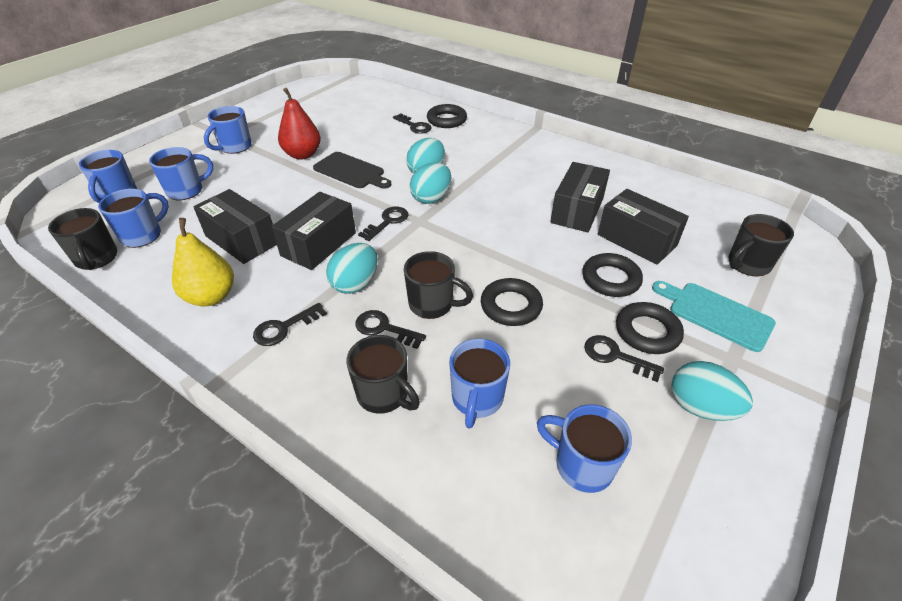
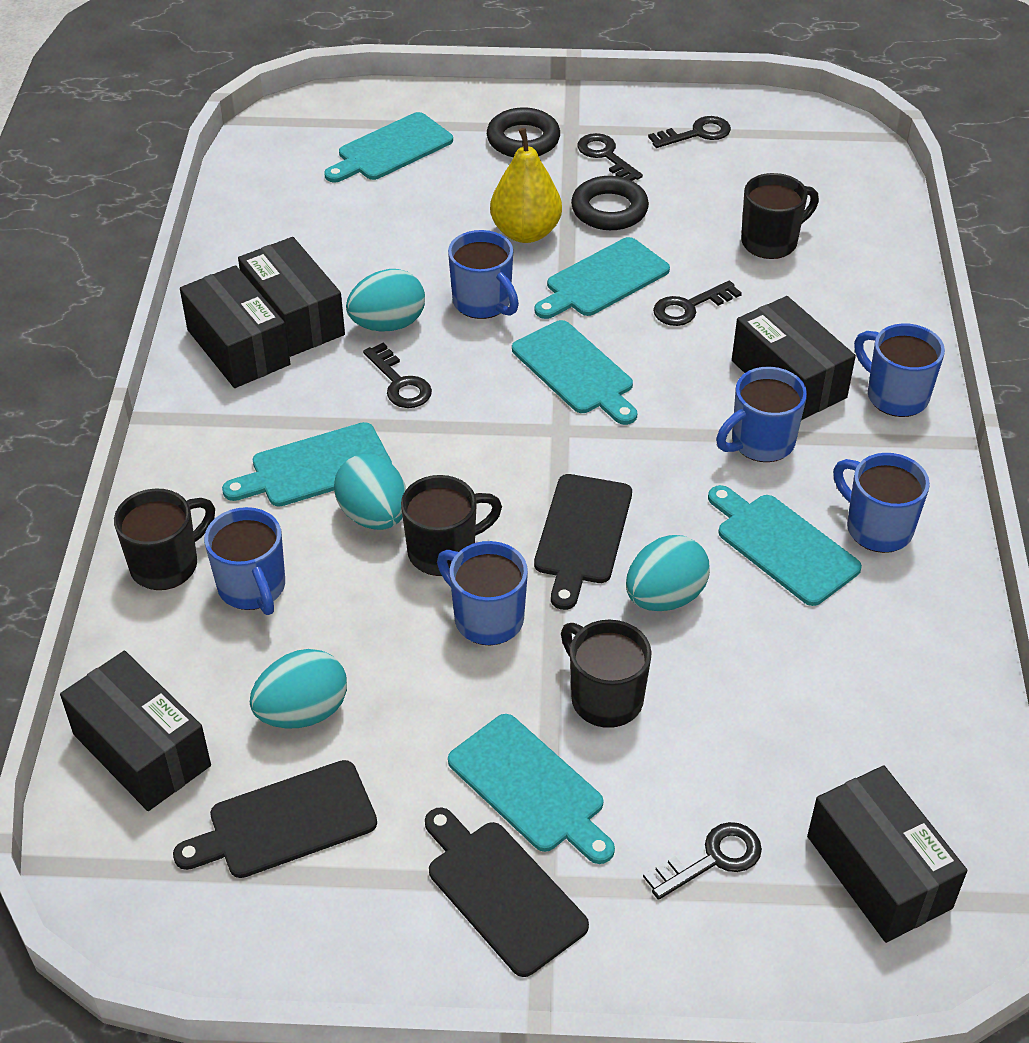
black box: [193,189,277,264] [272,192,356,270] [550,162,610,232] [598,189,689,265] = 4 -> [60,651,211,811] [180,265,290,388] [238,237,345,357] [732,296,856,420] [807,765,967,943] = 5
black cutting board: [313,152,391,189] = 1 -> [173,760,377,878] [425,807,589,977] [534,474,632,610] = 3
black ring: [427,104,467,128] [481,278,543,326] [582,253,643,297] [616,302,684,354] = 4 -> [487,108,560,157] [571,176,649,230] = 2
red pear: [278,88,321,160] = 1 -> none = 0
turquoise cutting board: [652,281,776,352] = 1 -> [222,422,392,507] [324,112,453,183] [448,714,615,864] [512,320,637,425] [534,237,670,319] [708,485,862,606] = 6

